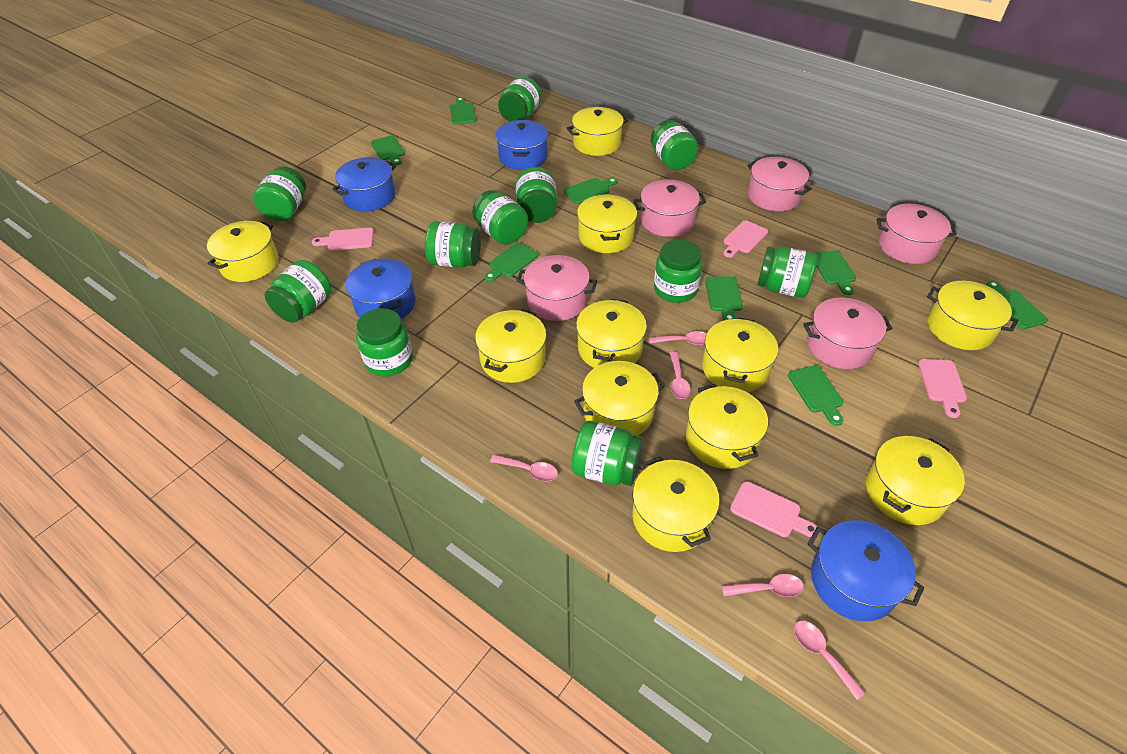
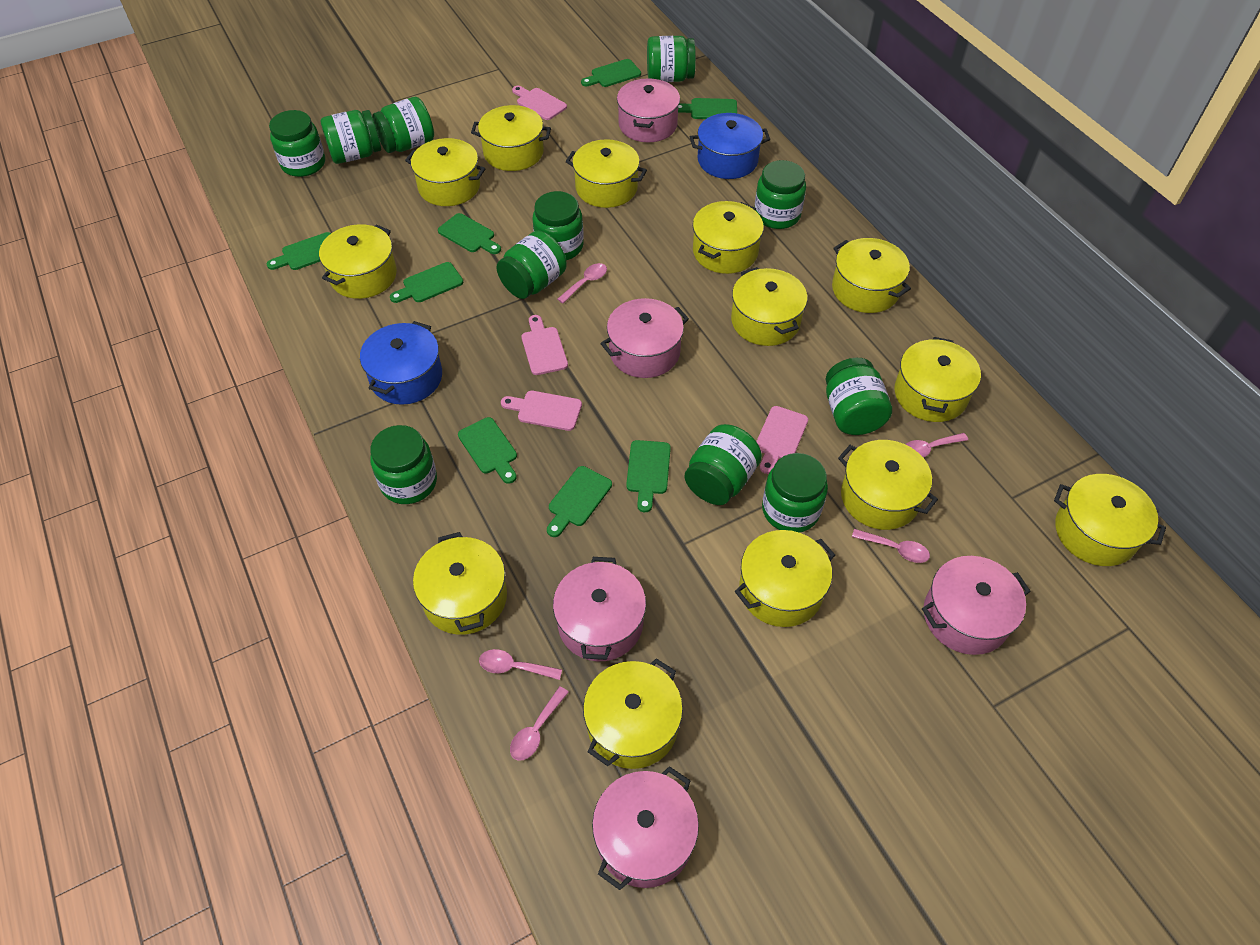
blue pot: [332,157,396,212] [346,259,416,319] [496,120,548,170] [807,520,924,621] = 4 -> [360,321,442,405] [690,113,770,179] = 2
yellow pot: [207,221,279,282] [475,309,547,383] [567,107,628,156] [574,361,665,436] [576,299,647,368] [577,195,637,253] [632,456,720,552] [686,384,768,469] [702,317,778,392] [866,436,965,525] [927,281,1018,350] = 11 -> [319,224,397,299] [405,138,486,206] [413,532,507,635] [471,105,551,171] [566,139,647,208] [583,658,683,769] [693,201,764,274] [731,267,807,346] [735,530,835,627] [832,238,911,313] [838,440,938,530] [895,337,981,422] [1054,474,1166,566] = 13

